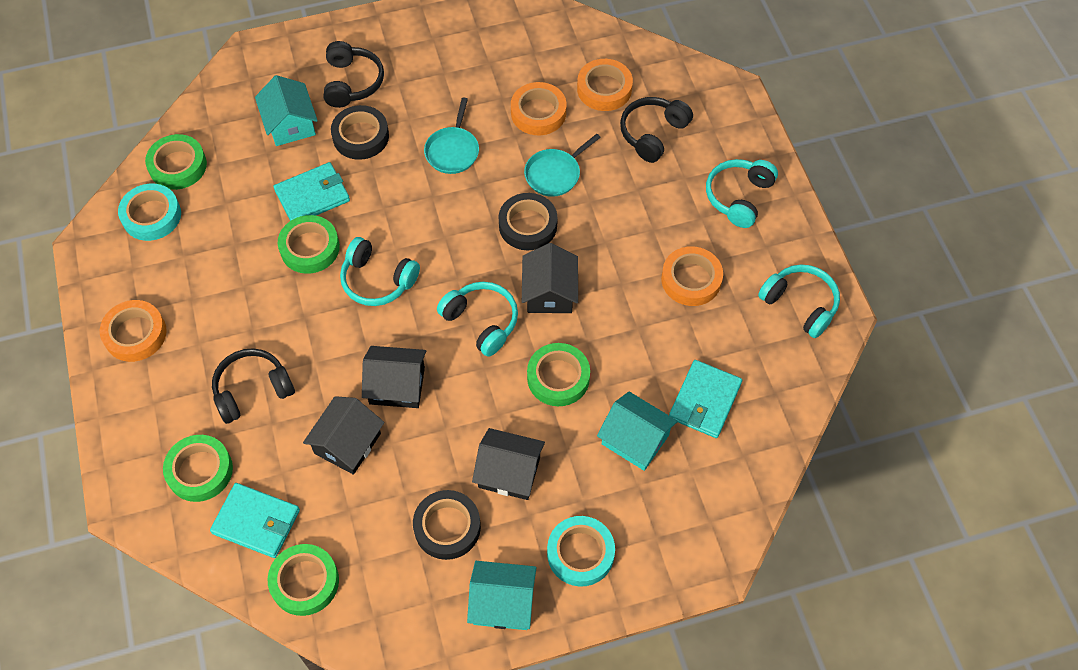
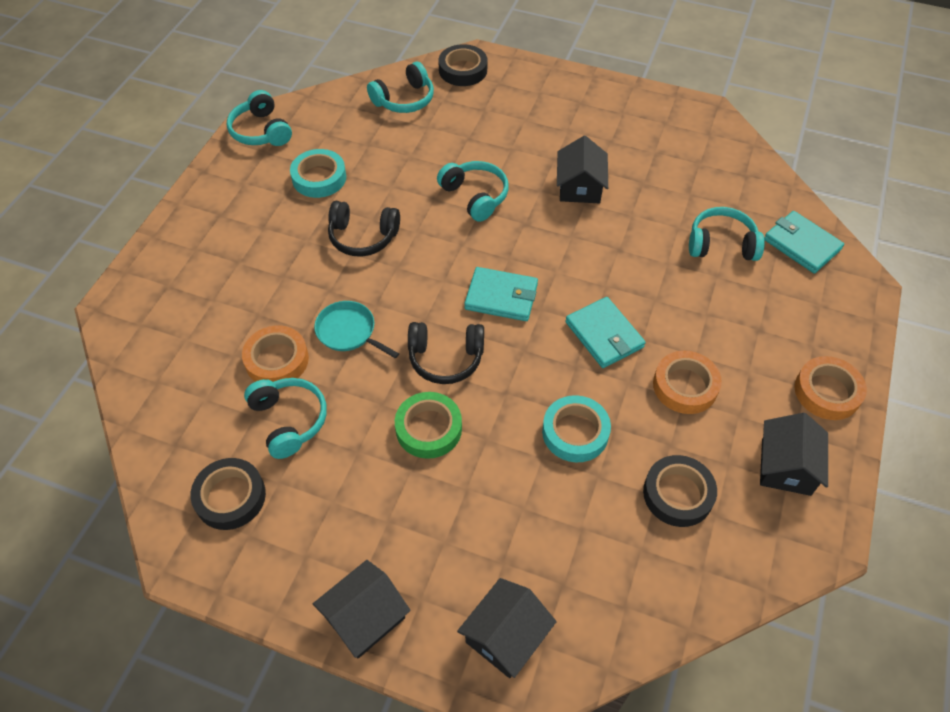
black headphones: [212,348,295,424] [324,41,384,108] [620,97,693,163] = 3 -> [328,201,400,257] [408,322,484,384] = 2
green tape: [145,134,207,190] [163,435,233,502] [268,544,339,616] [278,215,340,274] [527,343,590,406] = 5 -> [395,392,462,459] = 1
orange tape: [100,300,167,362] [511,82,567,135] [577,59,633,111] [661,246,723,306] = 4 -> [242,325,309,382] [653,351,722,414] [794,356,867,420] = 3
turquoise headphones: [340,237,420,306] [437,282,518,357] [706,159,778,228] [758,264,840,338] = 4 -> [227,90,292,146] [244,378,327,459] [367,62,434,113] [437,161,509,222] [689,207,765,261] = 5
turquoise house: [255,75,318,146] [467,561,536,630] [597,392,678,471] = 3 -> none = 0
turquoise pan: [424,97,479,174] [524,134,601,197] = 2 -> [314,301,399,359] = 1

